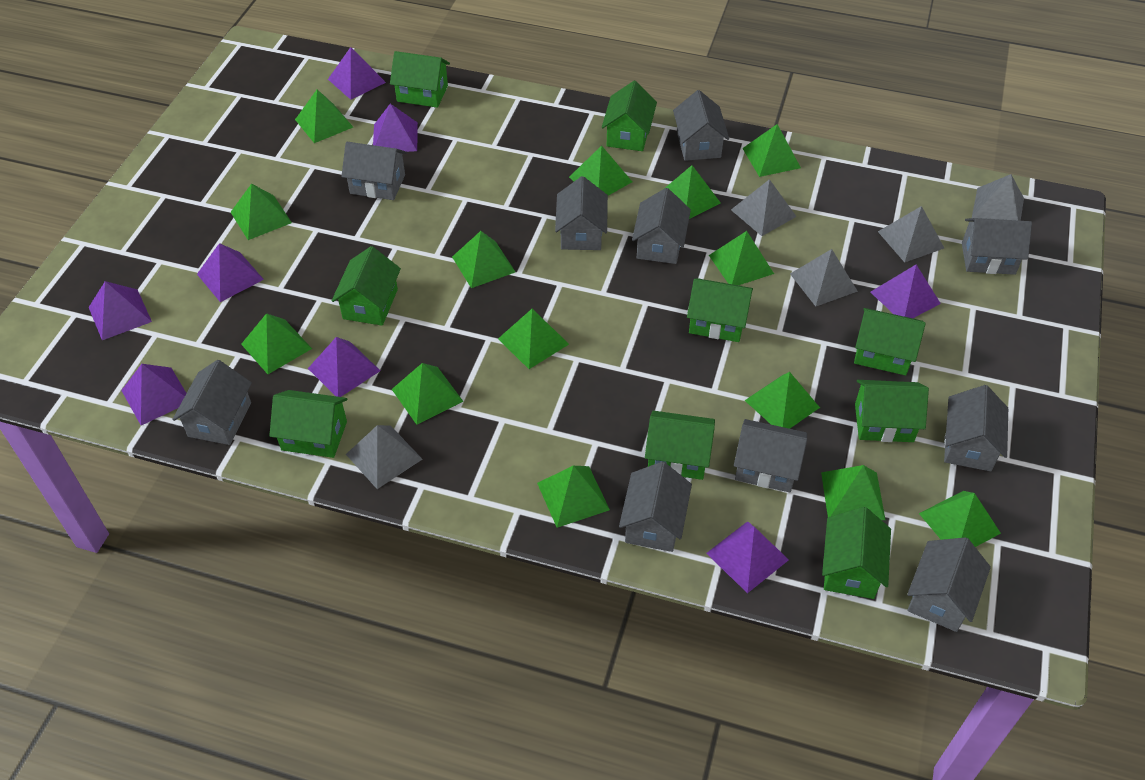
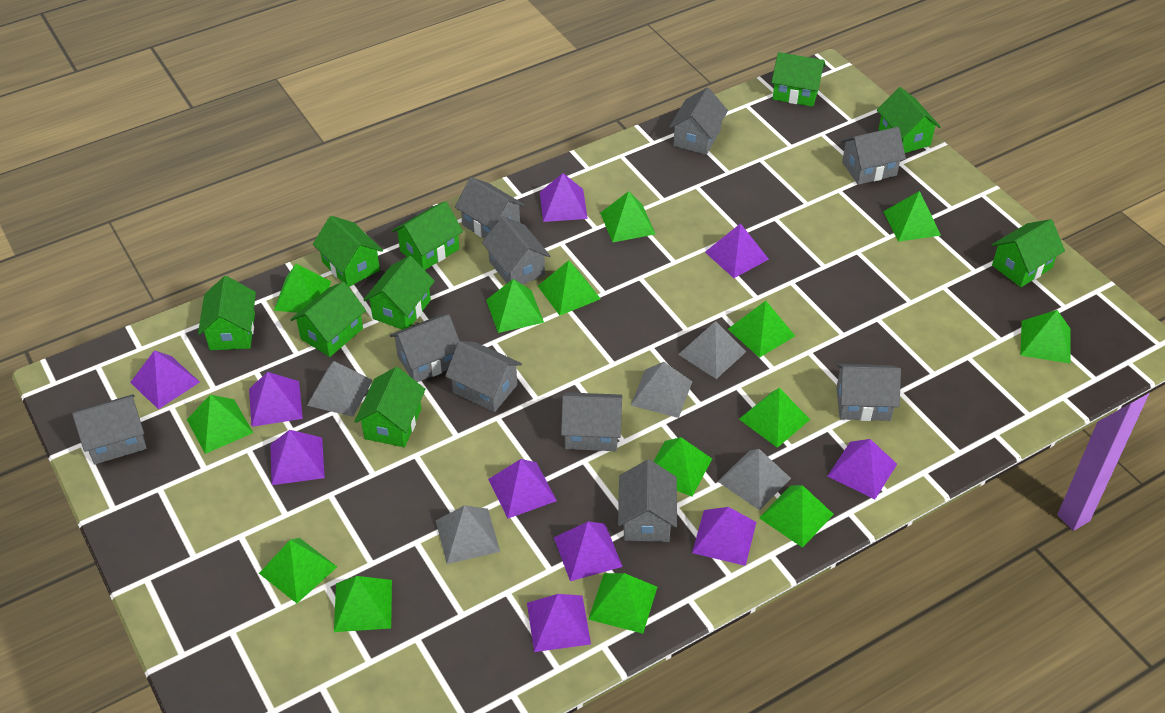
purple pyramid: [89,281,152,340] [121,364,186,425] [197,243,264,302] [308,337,380,397] [328,47,386,100] [373,104,418,152] [706,521,789,593] [871,265,941,318] = 8 -> [130,350,200,409] [249,372,303,427] [270,430,325,485] [488,459,557,518] [527,594,591,652] [540,173,588,222] [554,522,623,581] [692,507,756,566] [705,223,769,278] [827,439,897,499] = 10

